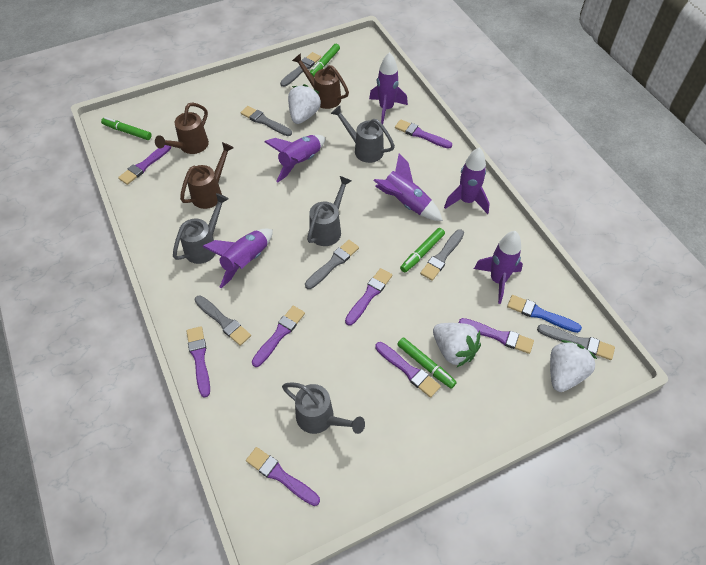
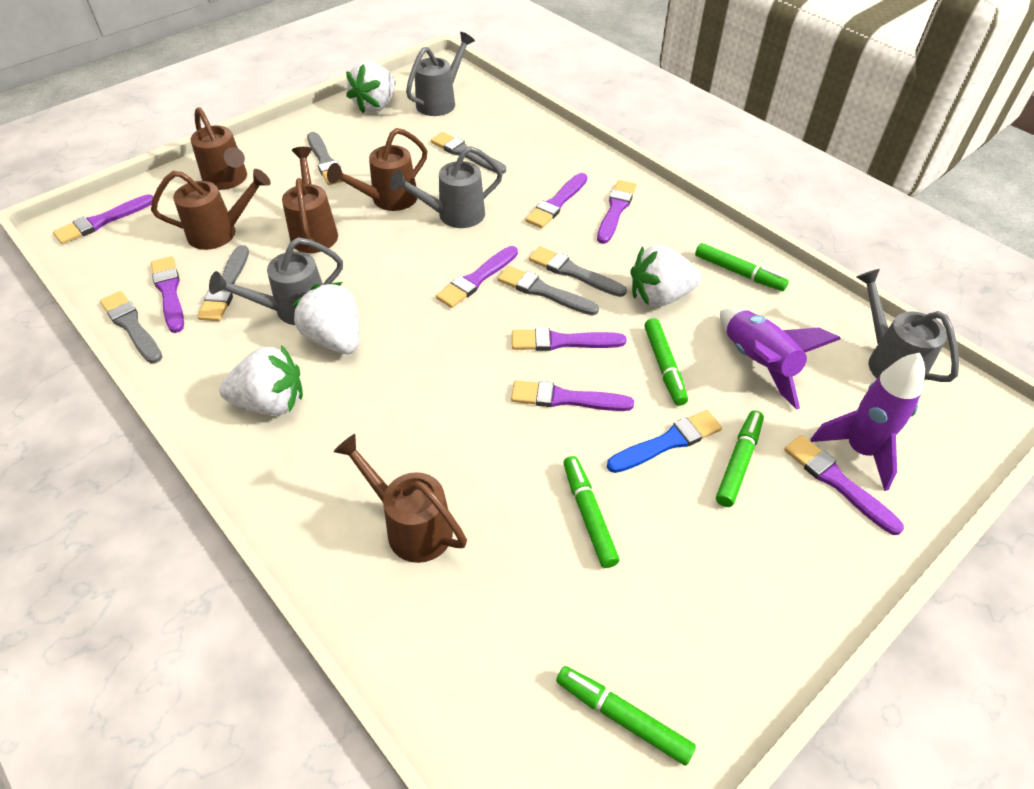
brown watering can: [155,103,209,154] [180,142,234,209] [292,53,349,109] = 3 -> [151,169,271,250] [191,107,247,190] [282,147,338,253] [327,128,427,211] [333,434,467,563] = 5
green marker: [101,117,152,140] [310,44,340,77] [397,338,457,389] [400,228,445,272] = 4 -> [556,666,696,766] [563,456,619,568] [644,318,688,406] [695,243,789,291] [716,410,764,507] = 5
purple rocket: [202,229,273,288] [264,135,325,183] [369,52,408,124] [373,153,443,221] [444,147,490,214] [474,231,523,304] = 6 -> [720,308,841,410] [811,353,925,491] = 2
white strawberry: [288,84,321,124] [433,323,481,367] [550,340,597,392] = 3 -> [219,345,303,416] [292,282,359,354] [346,61,395,113] [631,245,701,307] = 4

